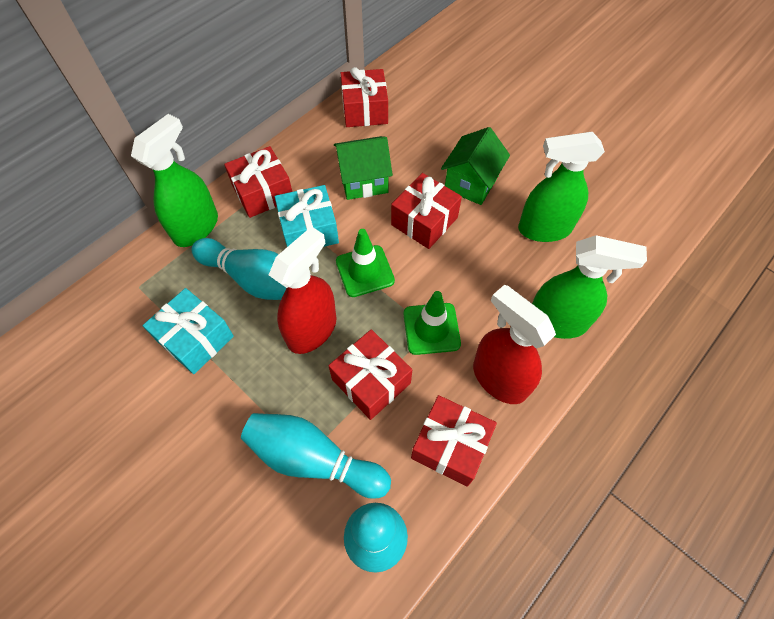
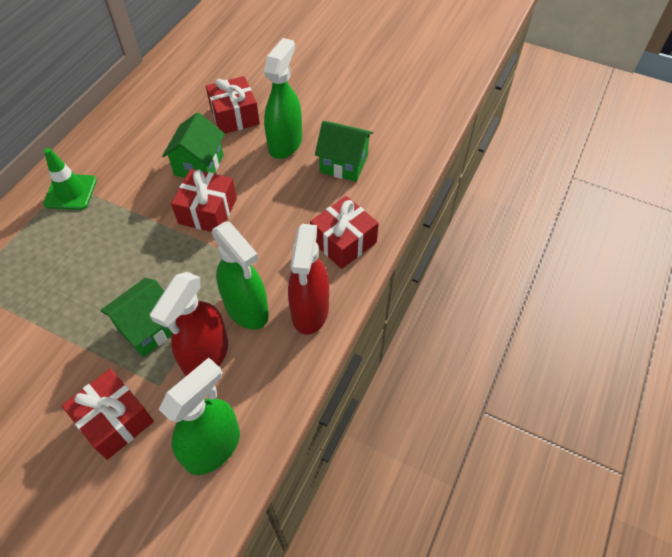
green house: [334,136,393,200] [441,127,510,205] = 2 -> [100,278,172,357] [162,112,225,178] [315,121,373,182] = 3
green traffic cone: [336,229,395,297] [403,291,461,355] = 2 -> [43,148,97,210] = 1
red gift: [224,146,292,218] [328,329,412,420] [341,67,388,127] [391,173,462,249] [411,395,497,487] = 5 -> [62,369,154,460] [171,169,237,232] [206,76,260,134] [310,196,379,269] = 4
turquoise bowling pin: [191,238,286,300] [241,413,391,499] [344,503,408,573] = 3 -> none = 0
turquoise gift: [143,288,234,374] [275,185,339,247] = 2 -> none = 0

